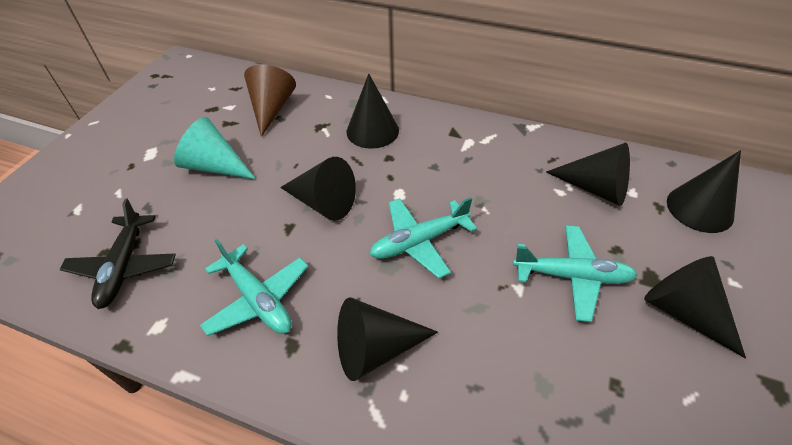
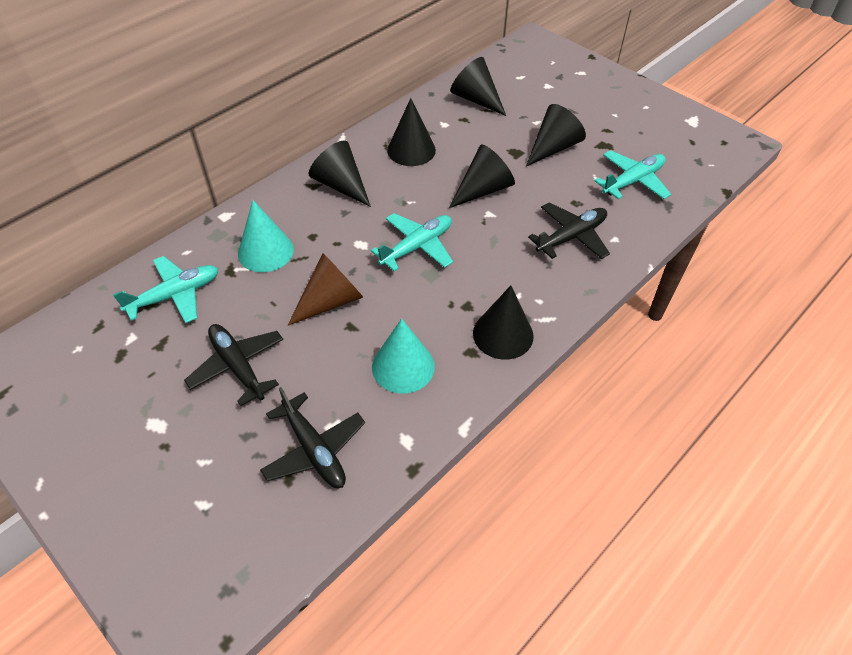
black plane: [60,198,176,309] = 1 -> [184,324,283,406] [260,387,365,488] [528,202,610,259] = 3
turquoise cone: [174,117,256,179] = 1 -> [238,200,294,272] [372,318,435,393] = 2

